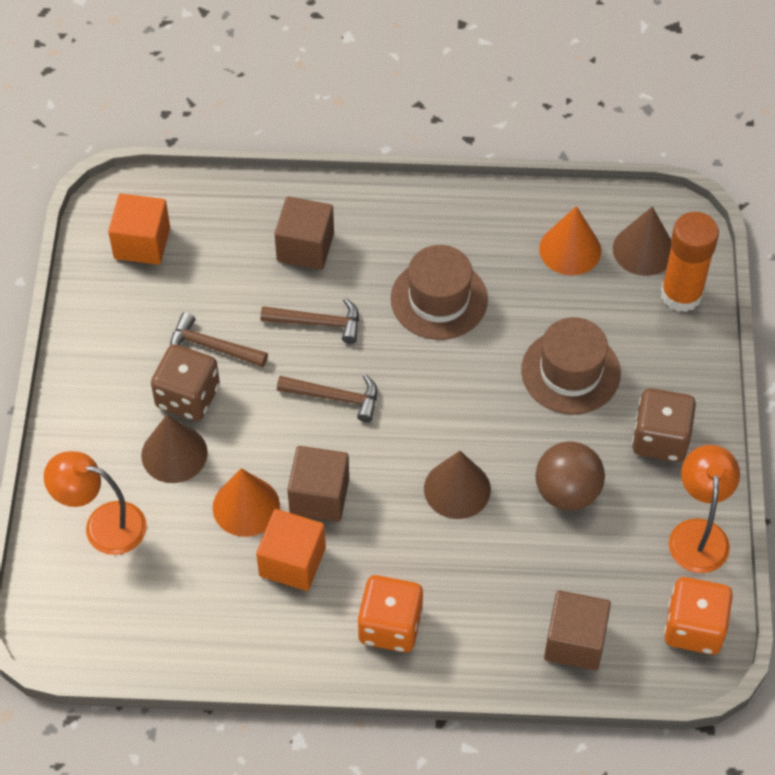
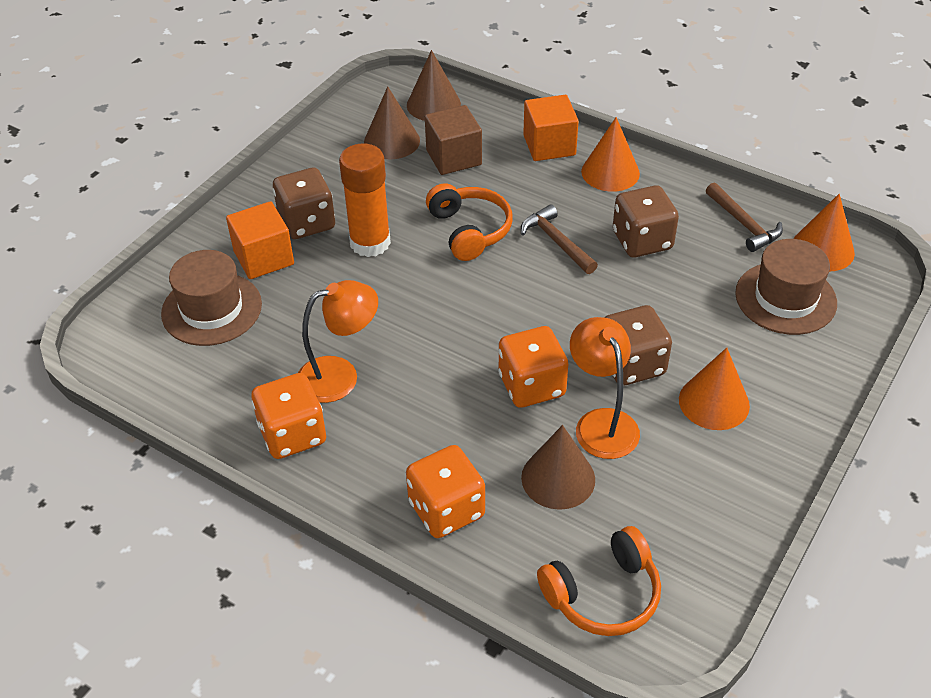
brown ball: [535,441,605,511] = 1 -> none = 0
brown cube: [275,197,334,270] [287,446,349,521] [544,590,611,670] = 3 -> [425,105,482,175] = 1
brown dice: [151,344,220,421] [632,388,696,462] = 2 -> [273,168,335,239] [604,305,672,386] [613,186,679,257] = 3
brown hammer: [170,312,268,367] [261,298,359,344] [277,374,377,422] = 3 -> [521,204,598,274] [706,183,783,252] = 2
orange cone: [213,468,280,537] [539,206,601,275] = 2 -> [581,117,640,192] [679,348,750,430] [793,194,855,271] = 3
orange dice: [357,575,423,652] [664,577,733,655] = 2 -> [251,373,326,459] [406,445,485,538] [498,326,568,408] = 3
orange headphones: none = 0 -> [426,183,512,261] [537,526,661,636] = 2

